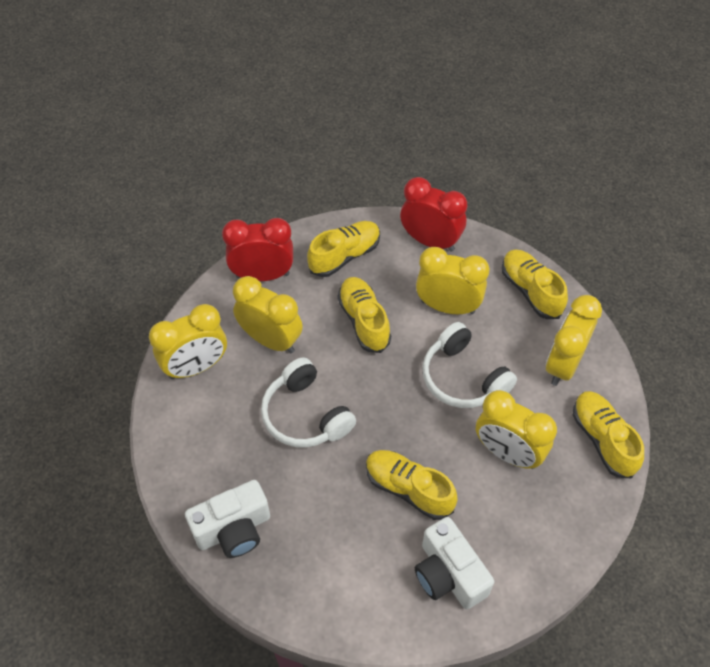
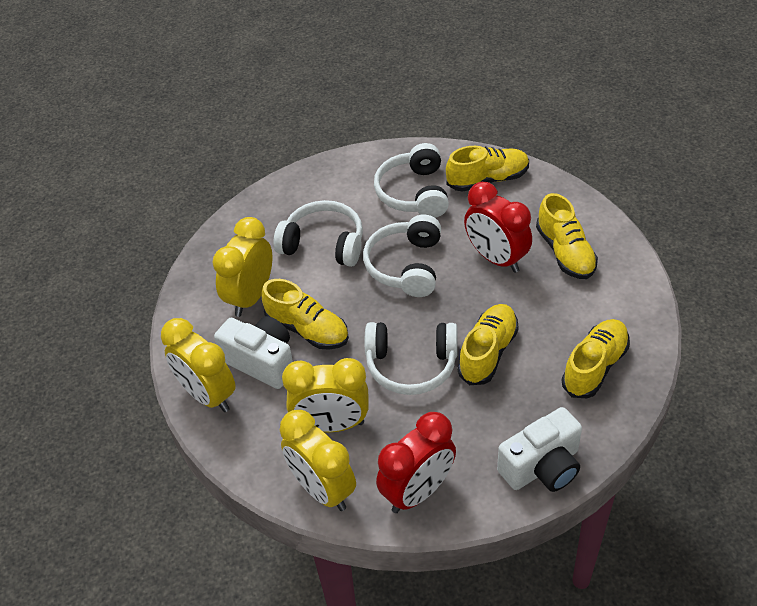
white headphones: [261,357,356,448] [422,322,517,408] = 2 -> [274,200,363,267] [363,214,441,297] [365,322,458,395] [374,143,449,218] = 4
yellow clock: [149,304,227,379] [233,276,303,353] [416,247,489,314] [476,390,557,469] [546,295,602,386] = 5 -> [161,318,236,412] [213,217,272,317] [280,409,356,511] [282,358,369,432] = 4

